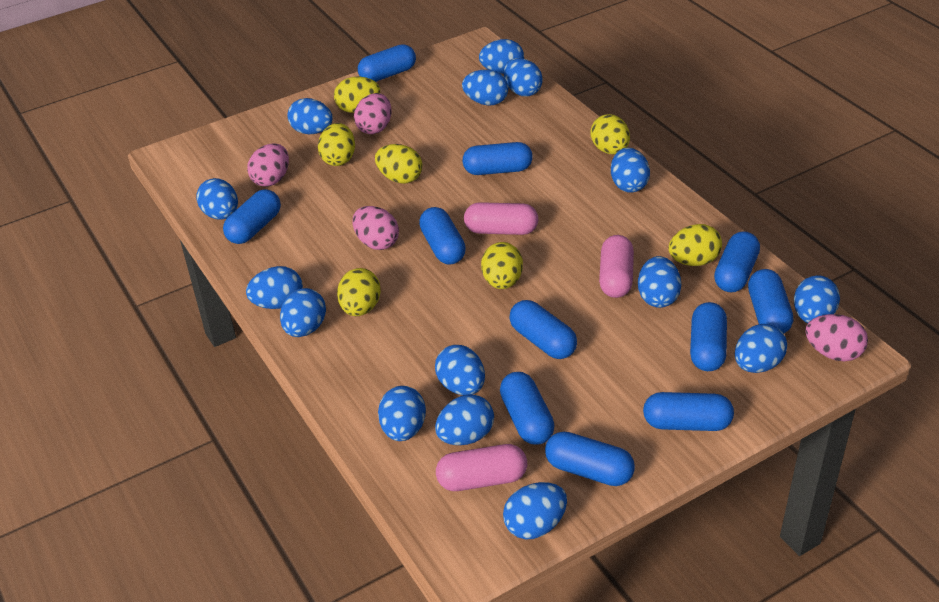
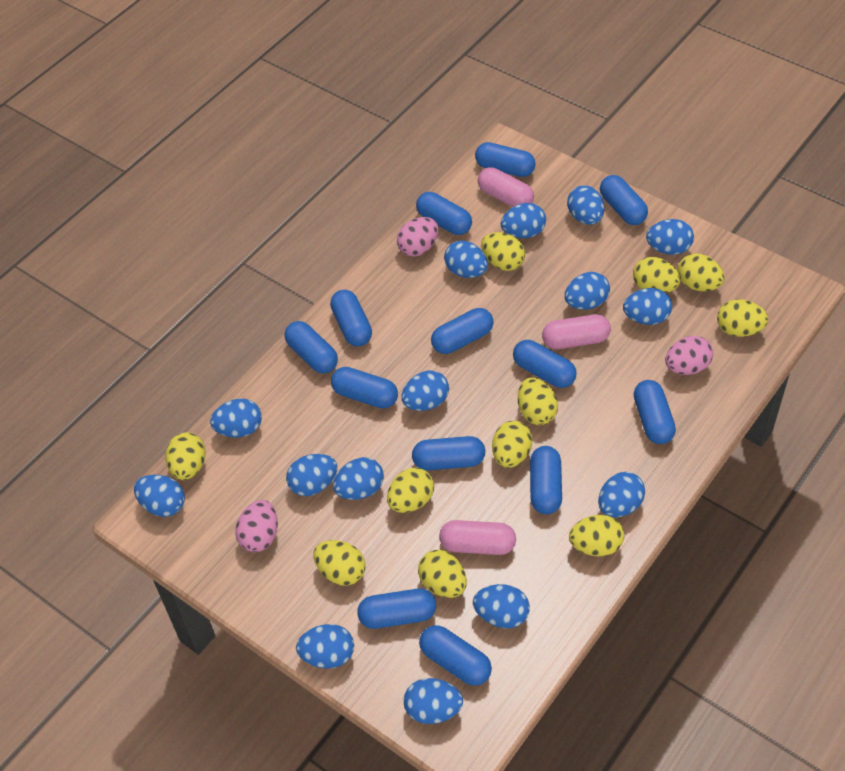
blue capsule: [223,189,281,244] [358,44,416,82] [419,207,466,265] [462,142,533,175] [500,372,555,445] [509,300,577,359] [545,432,635,486] [643,392,734,431] [690,302,727,371] [714,231,760,293] [748,269,793,334] = 11 -> [285,321,338,373] [330,290,372,346] [331,367,398,409] [357,589,436,629] [412,436,485,471] [416,192,472,235] [419,625,492,686] [431,308,494,354] [475,142,536,177] [513,340,577,388] [530,446,562,514] [600,175,648,225] [634,380,676,444] = 13
pink egg: [247,143,289,187] [352,206,399,250] [354,93,391,134] [805,314,868,362] = 4 -> [235,500,278,552] [397,217,439,257] [665,336,713,375] = 3
yellow egg: [318,123,355,166] [334,77,380,113] [337,268,381,316] [375,144,422,184] [481,242,523,289] [590,114,630,154] [668,224,722,266] = 7 -> [166,432,206,480] [313,540,366,586] [387,468,434,513] [418,550,467,598] [481,232,525,271] [492,421,532,468] [518,377,558,425] [569,515,624,557] [633,257,681,293] [678,253,724,291] [717,299,768,337] = 11

